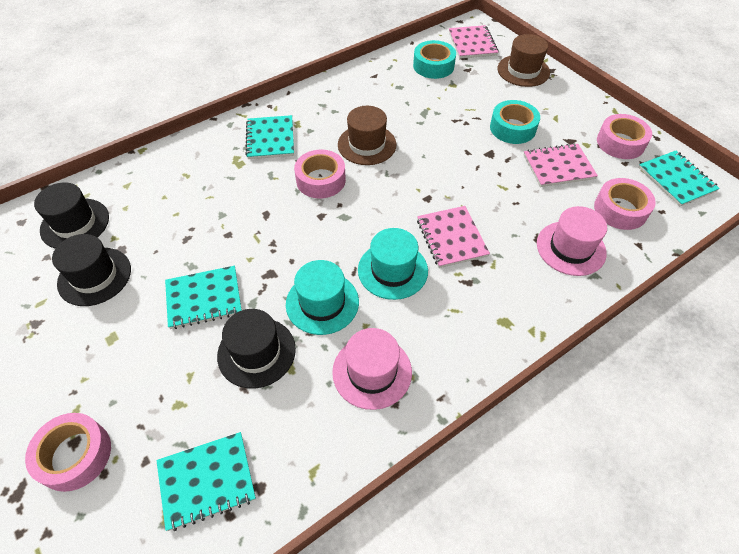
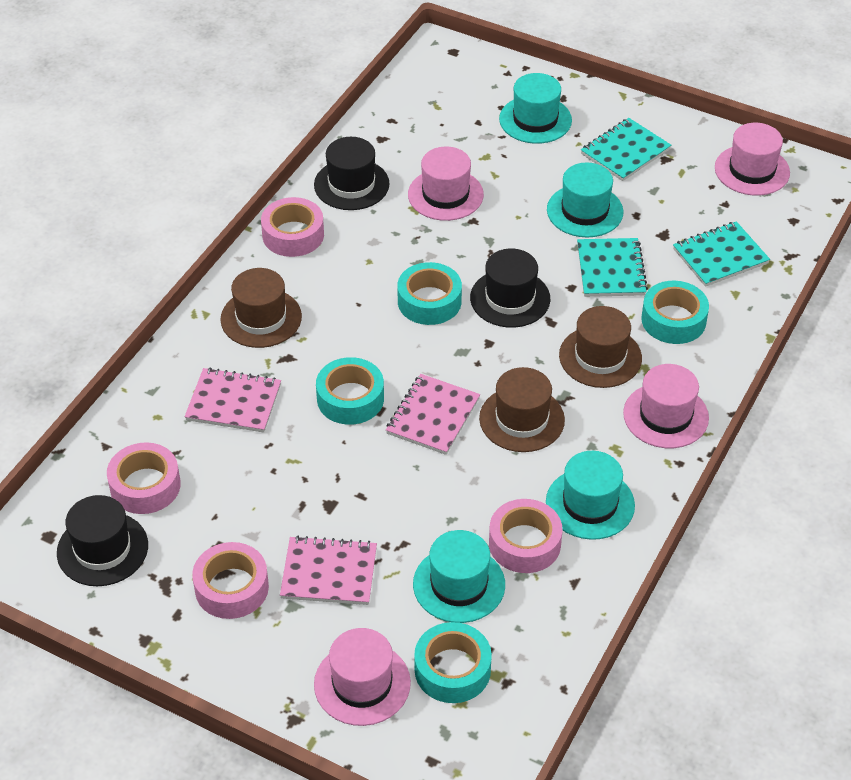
brown hat: [338,106,397,165] [497,34,550,87] = 2 -> [220,268,302,348] [479,367,565,452] [559,306,642,388] = 3
pink hat: [332,328,412,410] [537,206,607,276] = 2 -> [314,628,411,726] [408,147,484,221] [623,364,709,448] [715,123,790,196] = 4
turquoise hat: [286,260,359,335] [358,228,428,300] = 2 -> [413,530,505,623] [499,73,572,144] [546,451,635,540] [547,163,623,238] = 4
turquoise notebook: [156,432,256,531] [165,266,242,329] [245,115,294,159] [638,151,720,206] = 4 -> [577,238,648,297] [581,118,671,181] [673,221,770,287] = 3
turquoise tape: [413,40,456,79] [490,100,540,144] = 2 -> [316,357,384,425] [397,262,462,325] [414,622,492,703] [641,281,709,344] = 4

